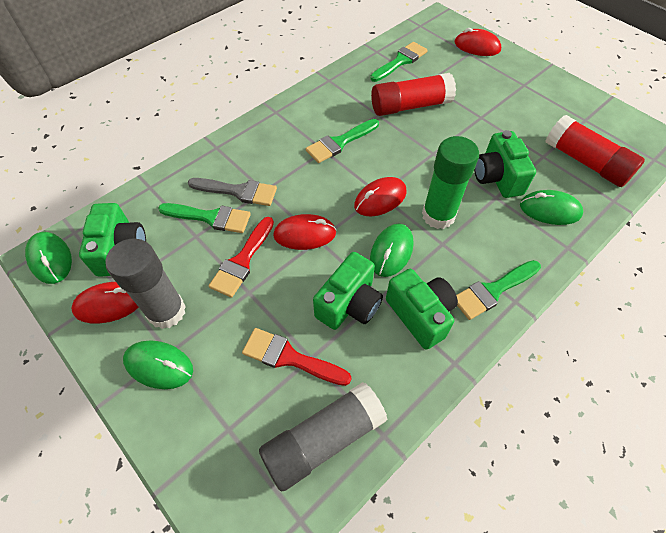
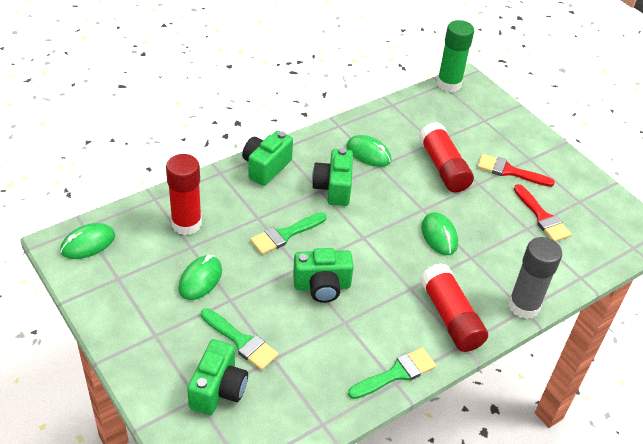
green brush: [158,203,251,233] [306,119,379,163] [370,42,428,82] [456,260,541,320] = 4 -> [201,308,279,370] [250,212,327,255] [348,347,436,399] = 3
grey brush: [188,178,277,206] = 1 -> none = 0
grey glue stick: [105,239,186,329] [259,382,388,492] = 2 -> [508,237,562,319] = 1
red glue stick: [371,73,456,116] [546,115,645,187] = 2 -> [166,154,202,235] [419,122,474,193] [420,263,488,352] = 3
red mouse: [71,282,138,323] [273,214,337,250] [354,177,407,216] [455,28,501,56] = 4 -> none = 0

